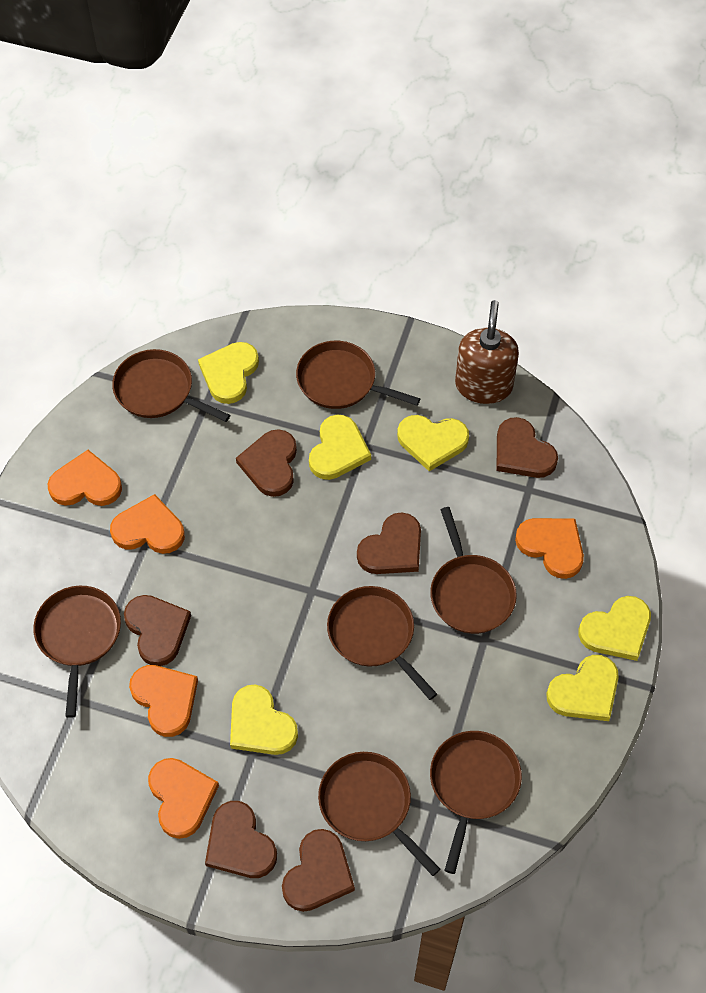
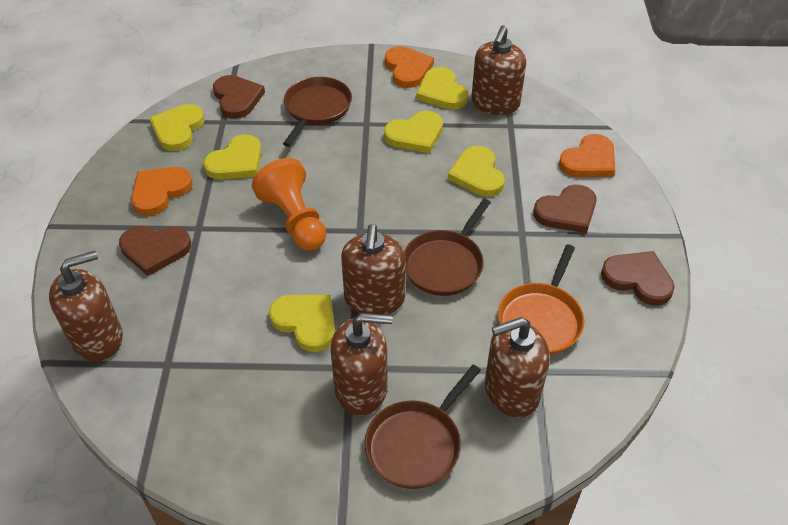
brown heart: [124,595,191,666] [205,801,277,878] [236,429,297,497] [282,829,355,912] [357,512,421,574] [496,417,558,478] = 6 -> [119,226,191,276] [213,75,265,119] [533,185,597,233] [601,251,675,306] = 4
brown pan: [33,586,121,718] [112,349,230,422] [296,341,420,409] [318,752,440,876] [327,586,437,700] [430,507,517,634] [430,731,522,874] = 7 -> [283,77,352,147] [365,365,481,489] [404,199,491,296] = 3
brown soap dispenser: [455,300,519,404] = 1 -> [49,251,123,361] [331,313,393,416] [341,224,406,315] [471,25,526,115] [485,317,550,418] = 5
orange heart: [47,450,122,506] [110,494,185,554] [129,665,198,737] [148,758,219,839] [515,518,584,579] = 5 -> [131,167,193,216] [385,46,434,88] [559,134,615,177] = 3
orange pan: none = 0 -> [498,244,584,355] = 1
orange pawn: none = 0 -> [252,158,326,251] = 1

